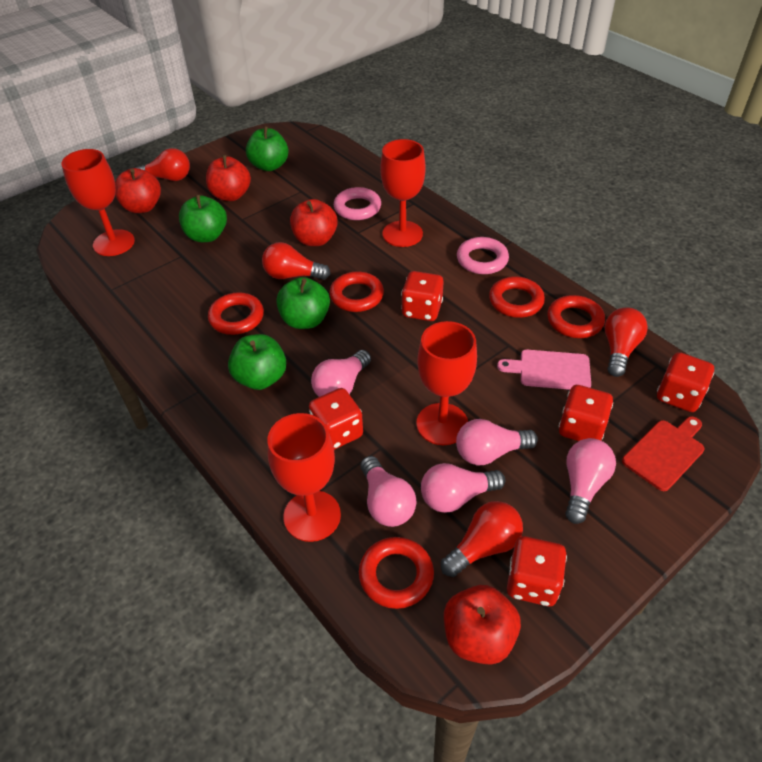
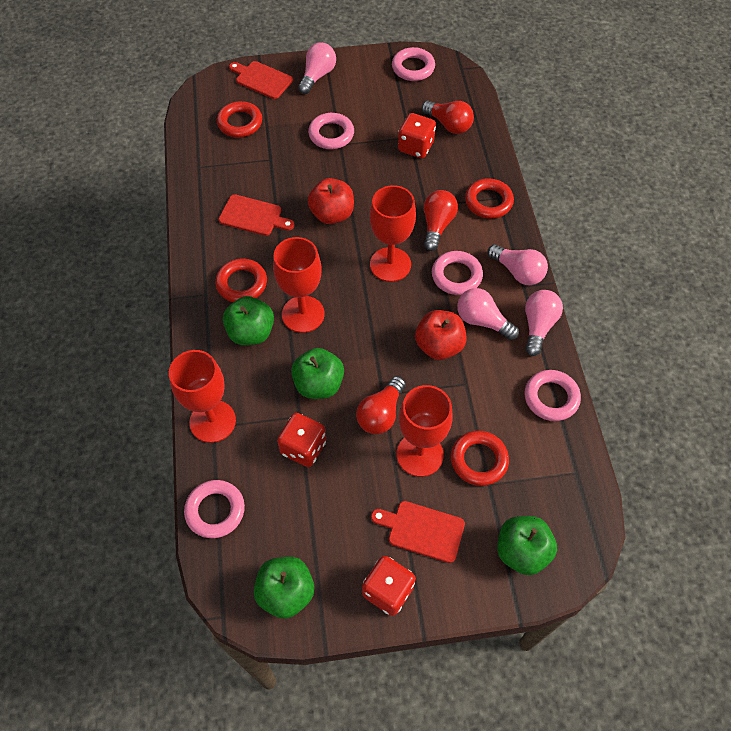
pink cutting board: [497,350,591,390] = 1 -> none = 0
pink light bulb: [311,350,371,397] [360,456,416,527] [421,463,505,513] [456,419,538,465] [565,438,616,524] = 5 -> [298,42,336,94] [457,288,519,340] [487,244,548,285] [525,290,563,356] = 4
pink ring: [334,187,381,220] [457,237,509,274] = 2 -> [184,480,245,538] [308,113,354,149] [392,47,435,81] [432,251,483,295] [525,370,581,421] = 5
red apple: [115,168,161,213] [206,155,251,201] [290,199,338,246] [444,585,521,665] = 4 -> [308,178,354,224] [415,310,467,360] = 2
red cutting board: [622,416,704,491] = 1 -> [219,194,294,236] [229,61,293,99] [371,501,465,563] = 3
red dice: [309,388,363,450] [401,271,444,321] [507,536,567,606] [559,385,613,441] [657,352,714,412] = 5 -> [277,413,326,467] [362,556,416,616] [398,113,436,158] = 3
red light bulb: [135,148,190,181] [262,242,331,280] [441,501,523,577] [605,307,648,377] = 4 -> [356,376,406,434] [422,101,474,134] [424,190,458,251] = 3
red ring: [208,292,264,335] [330,271,384,312] [359,537,434,609] [489,276,545,318] [547,295,605,338] = 5 -> [215,258,267,302] [217,101,262,137] [451,431,509,486] [465,178,514,219] = 4

